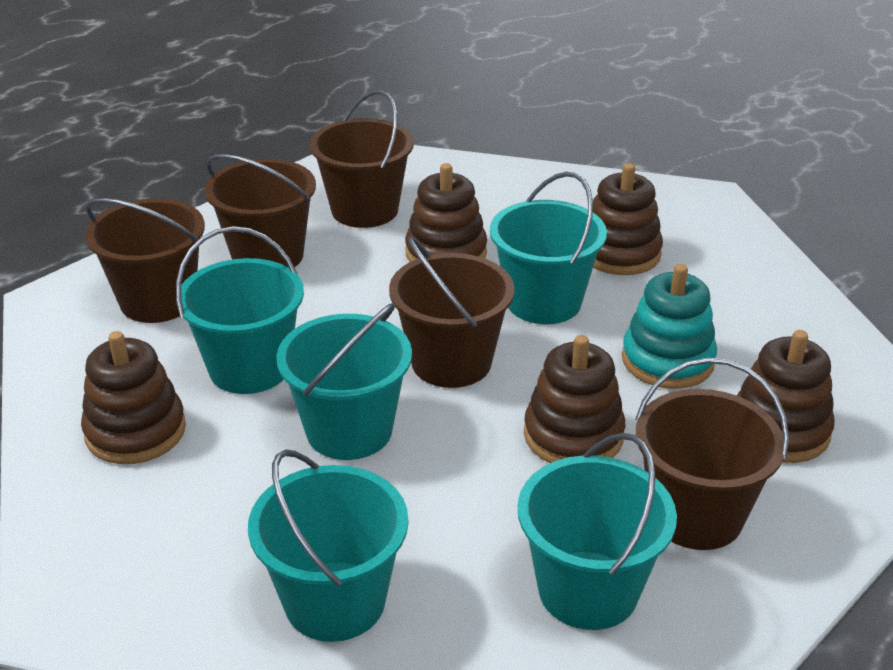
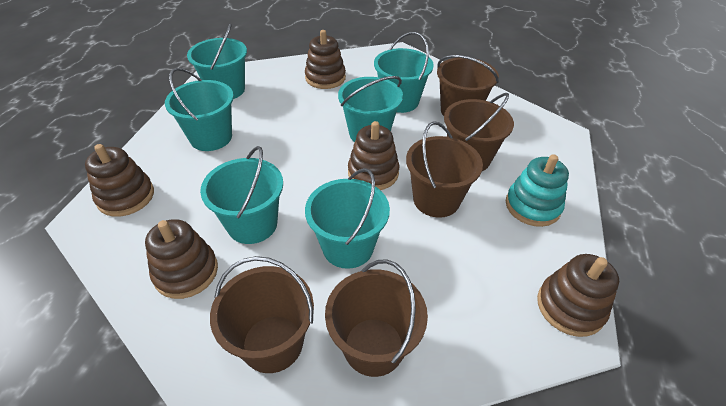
turquoise bucket: [176,226,304,394] [248,449,408,642] [276,303,412,460] [490,172,607,324] [518,433,677,630] = 5 -> [165,68,234,151] [187,24,247,99] [200,146,283,244] [305,168,390,269] [338,76,403,142] [374,32,434,113] = 6

